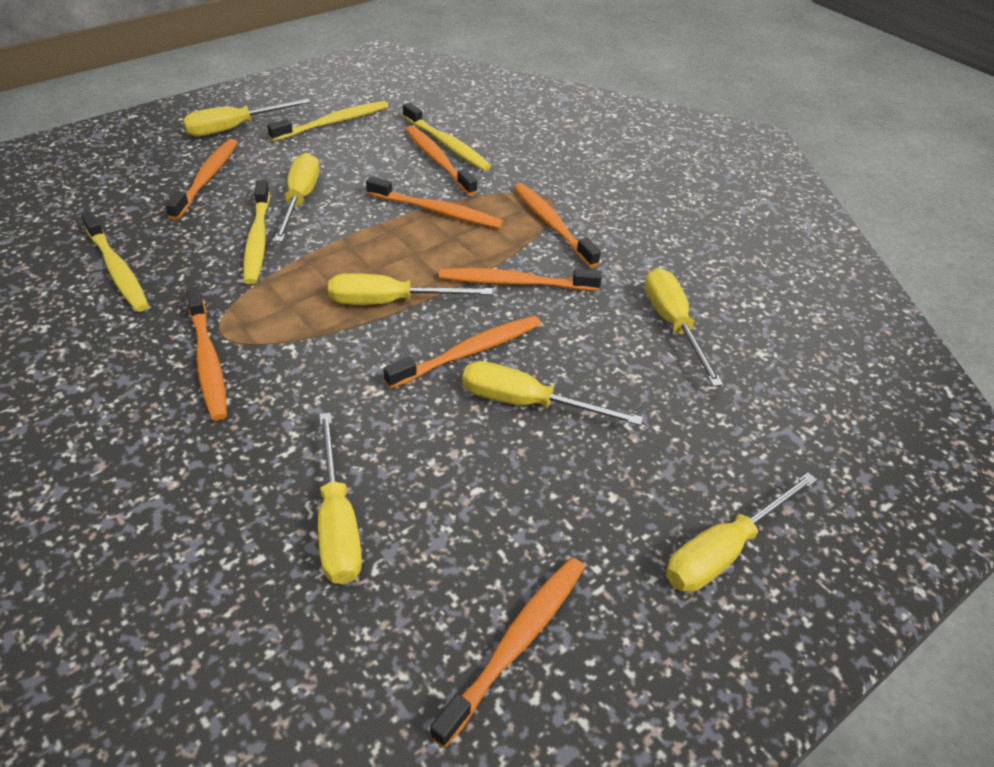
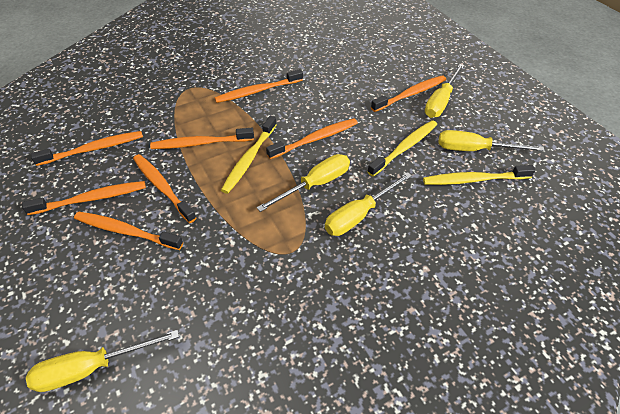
yellow screwdriver: [183,99,311,136] [274,153,319,242] [318,413,362,584] [328,273,493,305] [462,361,643,426] [645,268,723,387] [666,472,817,592] = 7 -> [26,330,179,392] [256,154,350,212] [325,172,412,236] [425,64,464,118] [438,130,545,151] = 5
yellow toothbrush: [81,212,149,312] [243,180,270,285] [267,101,388,141] [403,103,491,171] = 4 -> [221,116,276,194] [367,120,437,177] [423,165,535,185] = 3

